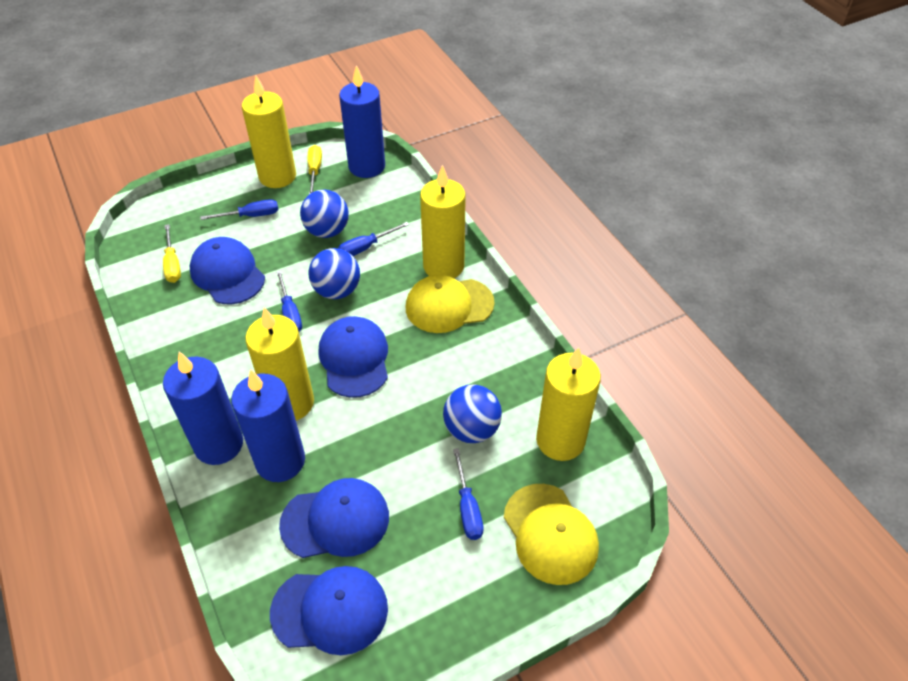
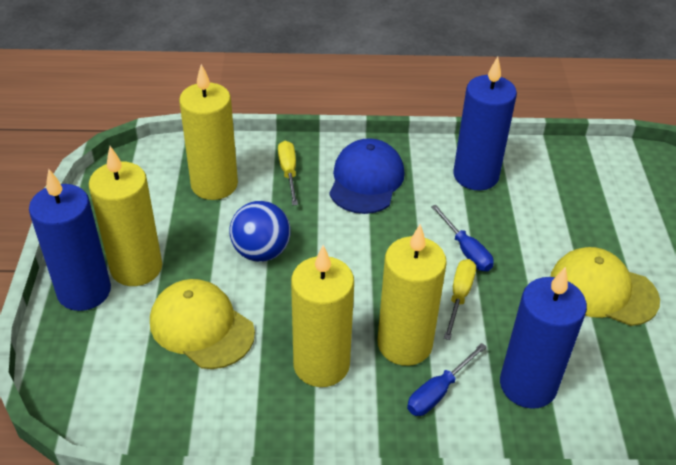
blue ball: [300,190,349,238] [308,248,360,299] [443,384,502,443] = 3 -> [230,201,291,262] = 1
blue cap: [189,237,265,304] [270,566,388,655] [279,478,389,558] [319,316,388,398] = 4 -> [329,138,404,214] = 1
blue screwdriver: [200,199,278,220] [276,270,302,332] [338,222,409,256] [453,448,484,540] = 4 -> [407,343,487,416] [431,205,494,271] = 2

